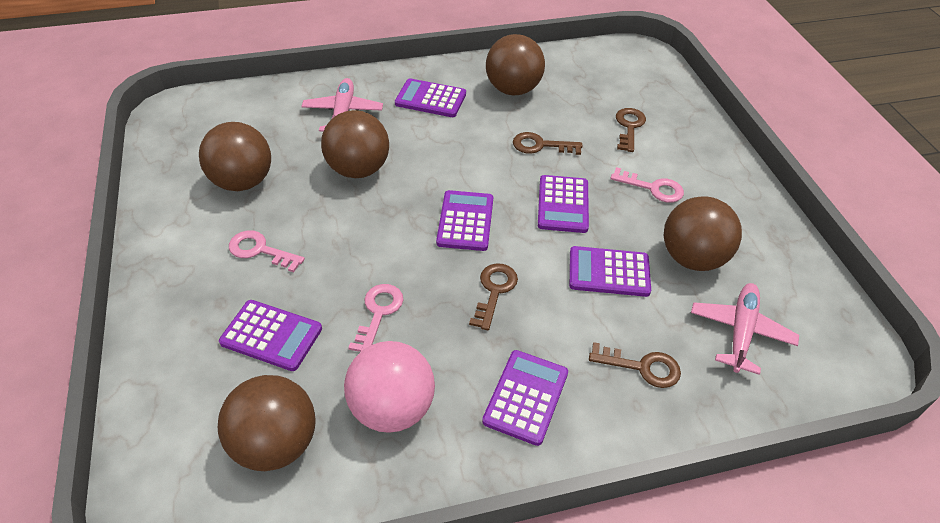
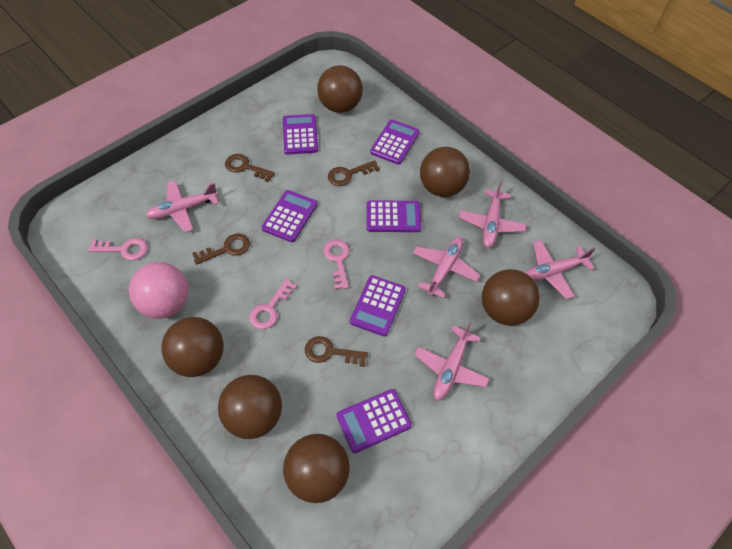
brown ball: [199,122,271,191] [218,375,316,471] [321,110,389,178] [486,34,545,95] [664,196,742,271] = 5 -> [161,317,223,377] [218,375,282,439] [283,434,350,503] [317,65,363,113] [420,147,470,197] [482,269,540,326] = 6
pink plane: [301,78,383,131] [691,283,799,375] = 2 -> [146,180,219,233] [413,237,480,299] [414,322,490,401] [459,181,526,248] [524,240,595,299] = 5

